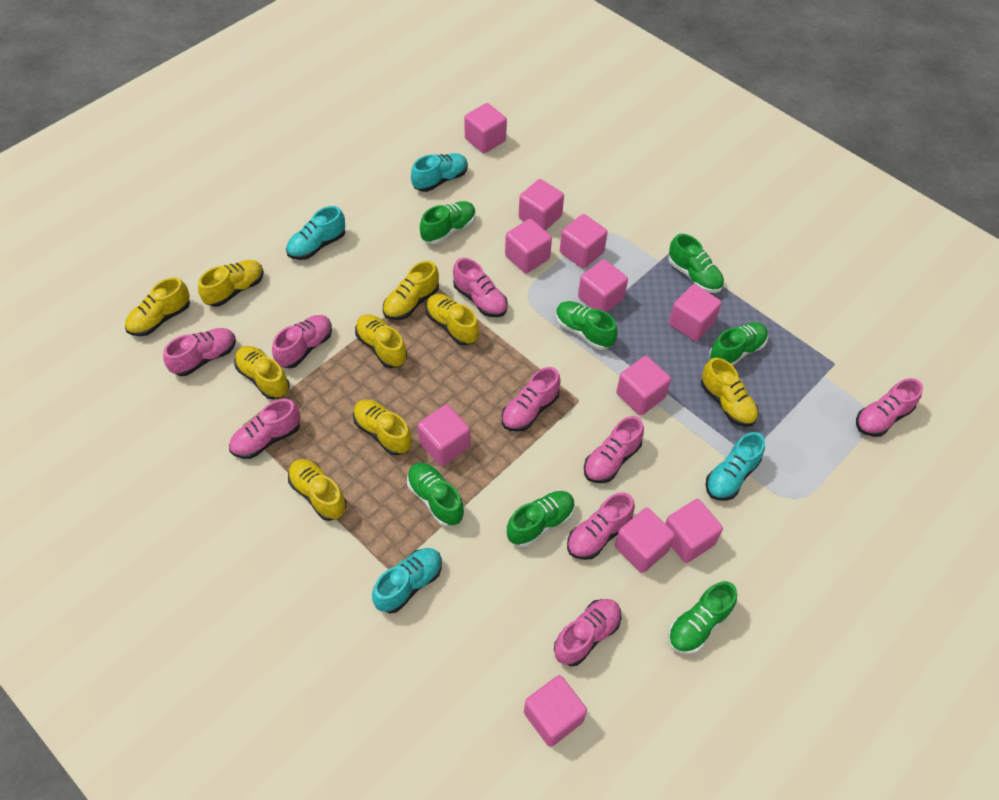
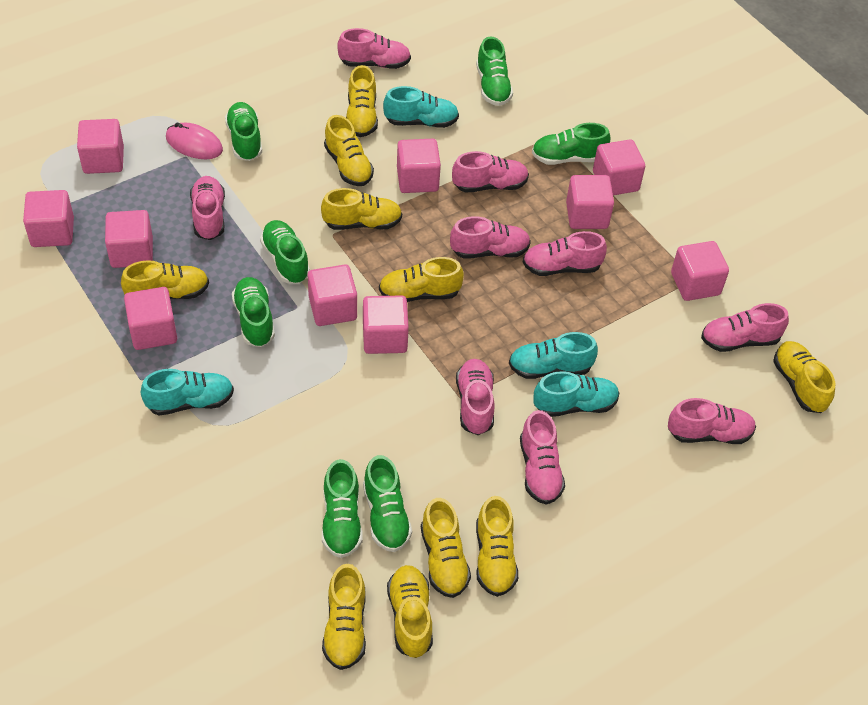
pink cube: [417,404,470,466] [464,103,507,153] [505,219,552,273] [518,179,564,231] [524,675,587,747] [560,214,608,269] [578,259,628,313] [615,508,675,573] [616,356,671,415] [665,499,723,563] [669,284,722,341] = 11 -> [23,190,74,247] [77,119,124,174] [105,210,153,268] [124,287,177,350] [308,264,357,326] [363,295,409,354] [397,139,441,193] [566,175,614,229] [593,139,645,195] [671,241,729,301] = 10
pink mouse: none = 0 -> [166,123,223,159] = 1
yellow shoe: [125,277,190,336] [198,260,264,307] [234,346,289,400] [288,459,347,521] [353,399,412,455] [355,314,407,368] [383,261,439,320] [426,294,479,345] [701,358,759,427] = 9 -> [121,260,209,299] [321,188,402,230] [322,564,366,670] [324,115,374,186] [346,65,378,137] [379,257,464,302] [387,565,433,658] [421,498,471,598] [476,496,518,597] [773,341,836,413] = 10

